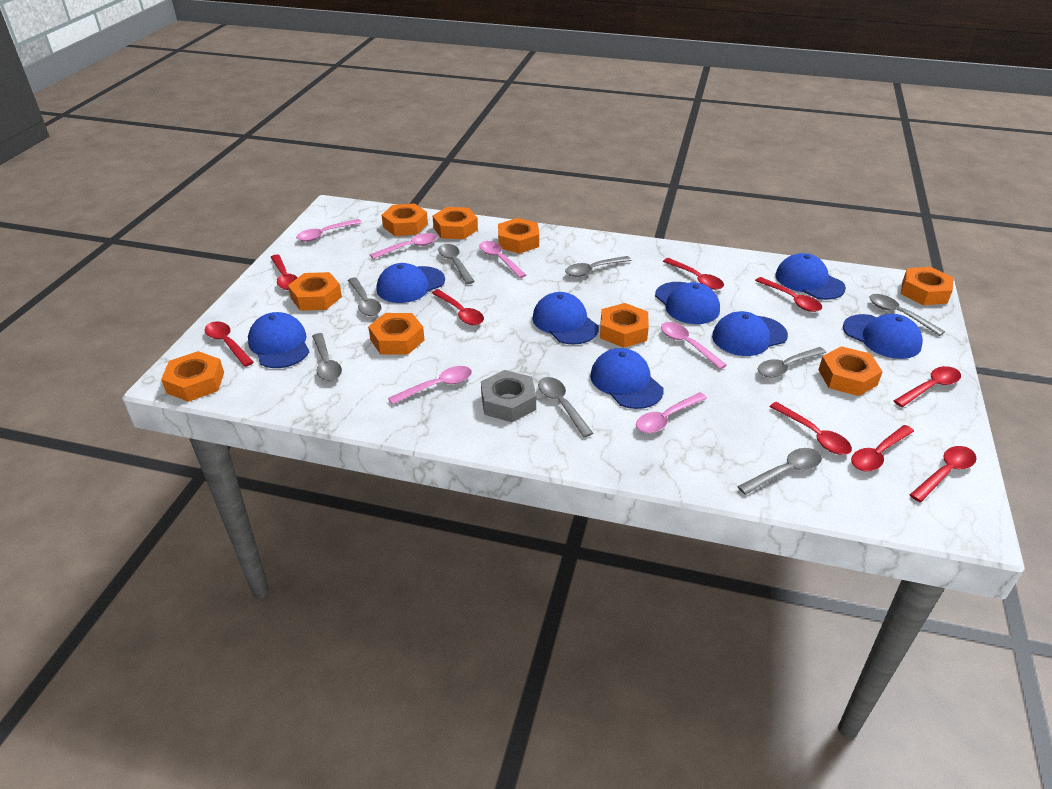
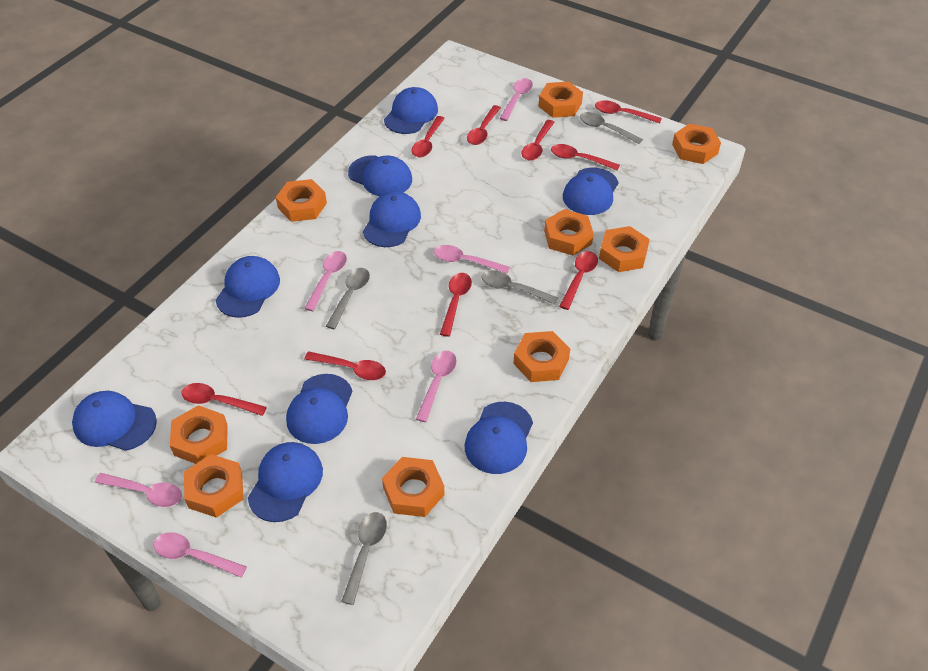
blue cap: [248,312,309,368] [377,263,445,303] [532,292,599,345] [590,348,663,409] [655,282,720,324] [712,311,788,356] [775,253,846,300] [843,314,923,359] = 8 -> [72,391,157,451] [216,256,280,318] [248,442,323,522] [286,374,353,444] [348,155,412,196] [363,191,421,247] [384,87,438,134] [464,402,533,474] [563,168,619,215] = 9
grey nut: [481,370,536,422] = 1 -> none = 0
grey spoon: [312,333,342,381] [348,277,381,316] [438,244,475,284] [538,377,593,437] [565,256,632,277] [737,448,822,495] [758,347,826,377] [870,294,945,336] = 8 -> [326,268,370,329] [341,512,387,605] [481,270,558,305] [580,112,643,144] = 4

